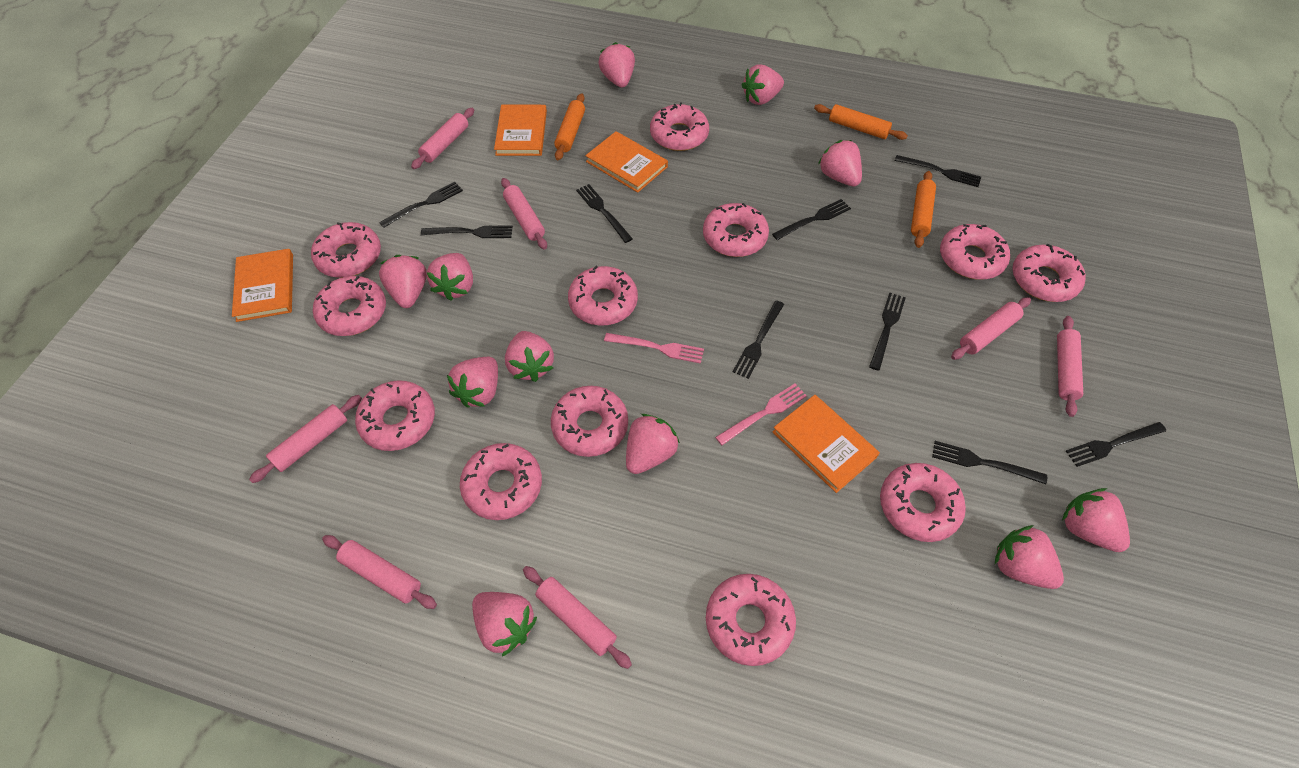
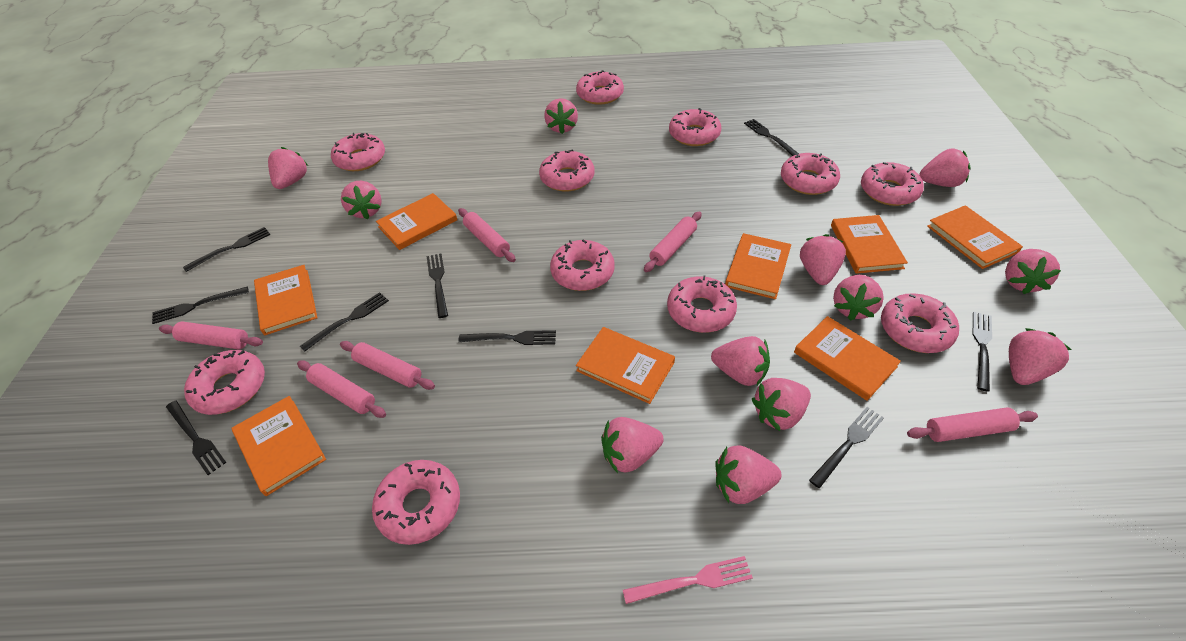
orange book: [232,249,293,322] [494,105,547,156] [585,131,668,193] [773,395,880,493] = 4 -> [232,396,326,496] [254,265,317,335] [376,193,457,250] [576,327,675,404] [725,233,791,299] [794,316,901,401] [831,215,908,274] [927,205,1023,269] = 8
orange rolling pin: [554,93,585,160] [814,104,908,140] [911,171,936,248] = 3 -> none = 0
pink donut: [311,222,381,278] [313,276,386,336] [355,380,435,451] [460,443,542,520] [551,386,628,457] [568,266,638,326] [650,102,709,151] [703,203,769,257] [706,574,796,666] [880,463,966,542] [940,224,1010,280] [1012,244,1086,302] = 12 -> [184,350,265,415] [331,133,385,171] [372,460,460,545] [539,149,594,192] [550,240,615,291] [576,70,624,105] [667,275,737,333] [669,108,721,146] [781,153,840,195] [861,162,924,206] [881,293,959,353] = 11
pink fork: [604,333,704,363] [715,383,807,445] = 2 -> [623,556,753,604] = 1
pink rolling pin: [249,395,362,483] [322,535,437,609] [411,108,474,169] [501,178,547,250] [523,566,632,669] [951,297,1031,360] [1057,316,1083,417] = 7 -> [159,321,263,349] [297,360,386,418] [340,341,435,390] [458,208,516,262] [644,211,702,272] [907,407,1038,442] = 6
pink strawberry: [379,255,427,308] [426,253,473,301] [447,357,498,408] [472,592,537,657] [505,331,554,382] [598,42,635,88] [626,414,680,474] [742,64,784,105] [818,140,862,186] [995,525,1064,589] [1062,488,1130,552] = 11 -> [268,147,308,189] [341,181,382,219] [544,98,578,134] [601,417,664,473] [711,336,770,386] [715,446,782,504] [752,378,811,431] [800,234,846,285] [833,275,884,320] [919,148,970,187] [1005,249,1061,294] [1009,328,1071,385] = 12

